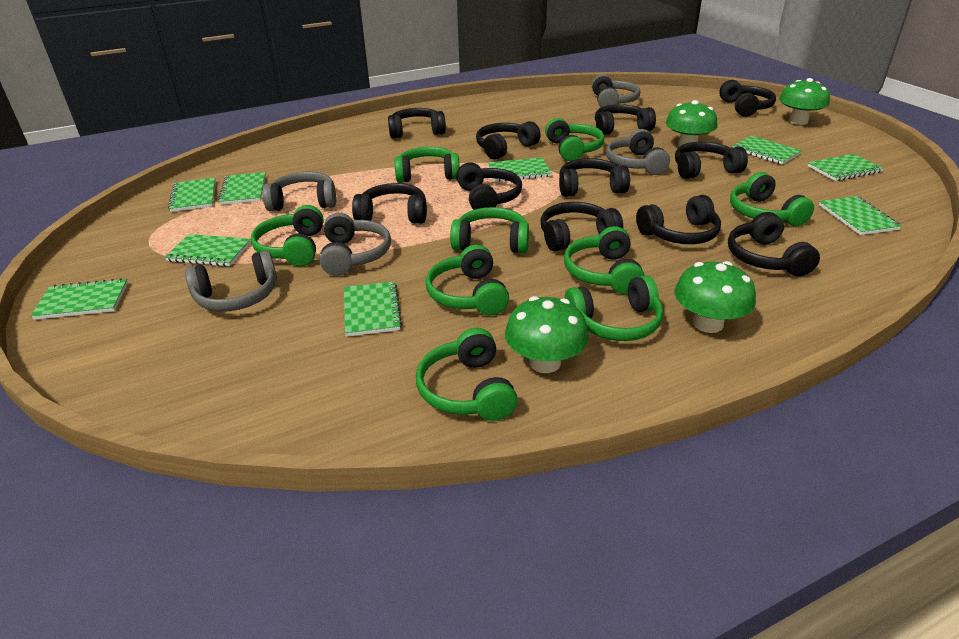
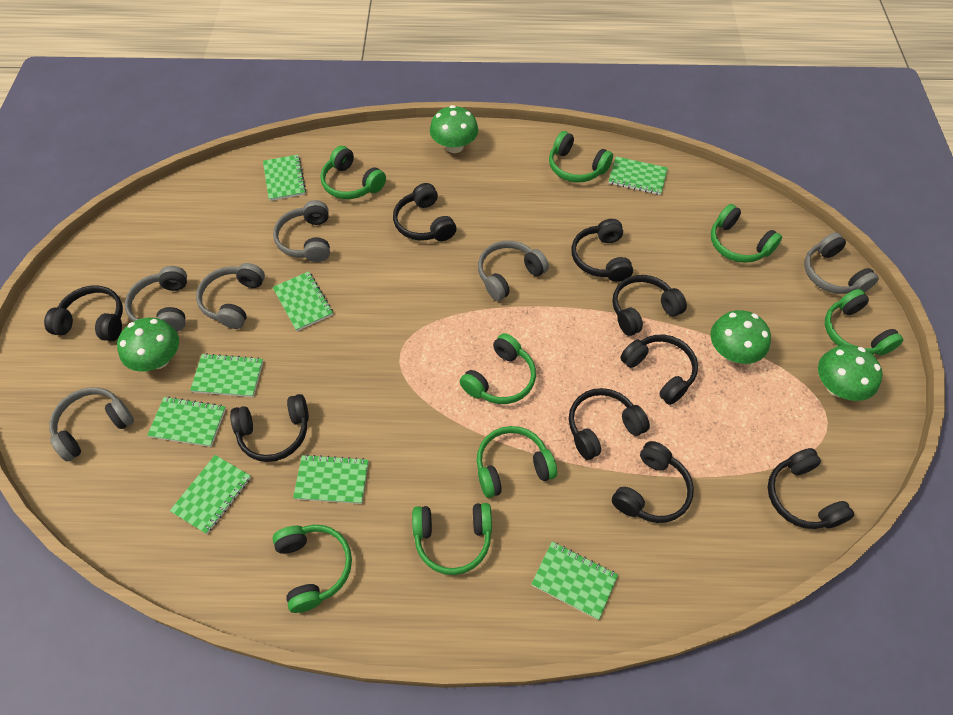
black headphones: [352,183,427,224] [388,108,446,139] [456,163,522,210] [476,121,541,160] [540,202,623,251] [559,158,630,197] [595,104,656,135] [636,195,721,244] [675,142,748,179] [719,80,776,117] [728,212,820,277] = 11 -> [44,286,123,341] [230,394,309,462] [393,183,457,241] [569,388,650,460] [571,219,633,282] [612,275,687,336] [612,441,694,523] [620,335,698,405] [768,448,854,529] = 9
green headphones: [251,205,324,266] [394,147,460,183] [416,328,518,421] [426,245,509,316] [450,207,529,253] [545,118,605,161] [564,226,645,294] [565,276,663,341] [730,172,814,226] = 9 -> [272,525,352,613] [320,146,386,199] [412,503,492,575] [460,333,536,404] [477,426,557,498] [549,131,613,182] [711,204,782,263] [825,289,903,355] = 8
green notebook: [31,278,128,320] [165,234,251,267] [168,178,216,212] [218,172,266,205] [344,281,402,337] [488,157,552,182] [732,136,802,164] [808,154,883,181] [819,196,901,235] = 9 -> [147,396,226,447] [170,455,251,534] [190,353,263,397] [263,155,306,201] [273,271,333,331] [293,454,369,504] [531,542,618,620] [609,156,668,195] = 8
grey headphones: [185,251,277,312] [262,172,336,211] [320,213,391,276] [592,74,640,107] [606,129,670,175] = 5 -> [49,387,134,462] [125,266,187,332] [196,263,265,329] [273,200,330,262] [478,241,549,301] [804,232,879,294] = 6

